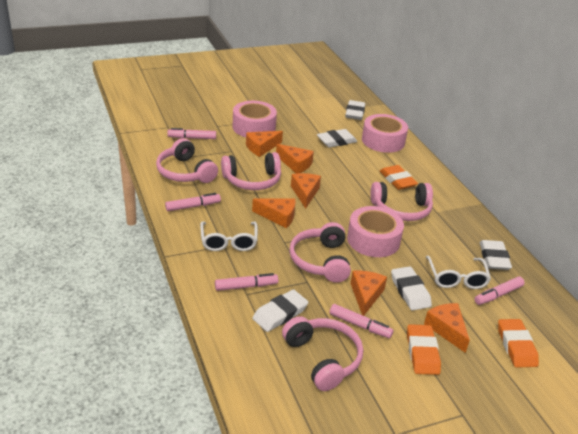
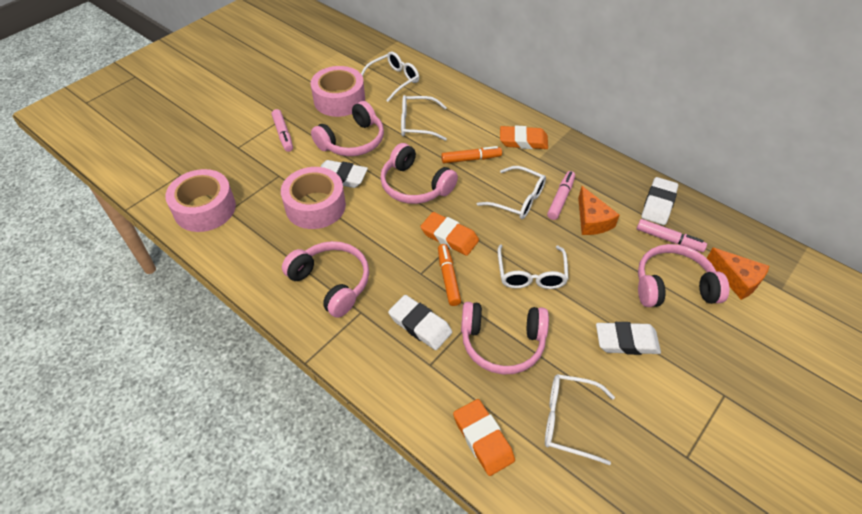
orange cheese: [246,131,283,157] [252,198,296,228] [276,144,314,174] [291,173,321,209] [350,271,387,316] [424,303,470,353] = 6 -> [578,186,620,235] [707,248,769,300] = 2
orange marker: none = 0 -> [438,244,461,306] [441,146,502,163] = 2
pink marker: [165,193,221,211] [167,128,216,139] [215,273,278,291] [329,304,394,338] [474,276,525,305] = 5 -> [272,109,293,152] [547,171,575,220] [637,219,707,252] = 3
white eraser: [252,289,308,332] [317,129,357,147] [345,100,365,120] [391,266,432,311] [480,240,512,270] = 5 -> [320,160,368,188] [388,295,452,350] [596,322,661,355] [641,177,678,225] = 4
white glasses: [200,221,258,251] [426,256,491,289] = 2 -> [361,51,419,102] [401,95,447,141] [477,166,546,219] [498,244,569,289] [545,374,615,465] = 5

